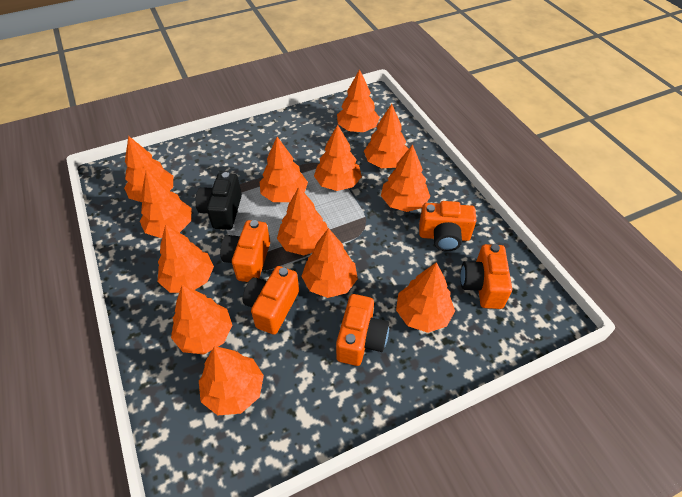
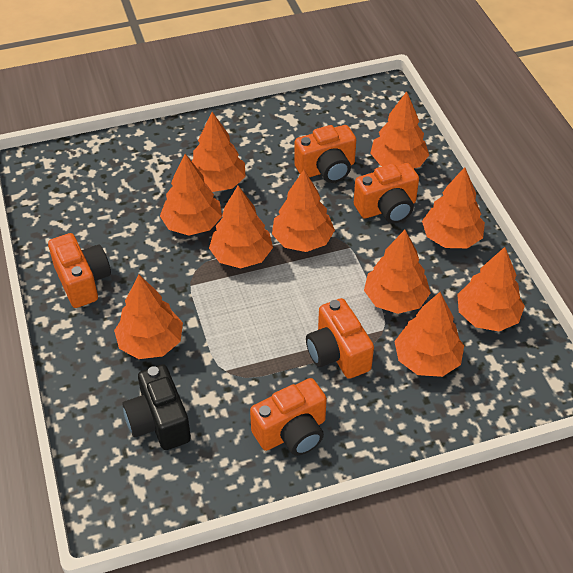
orange tree: [124,136,173,202] [140,170,191,238] [158,224,214,293] [171,285,233,355] [199,346,264,415] [260,137,308,202] [277,187,328,255] [301,228,358,298] [314,125,362,191] [337,69,380,132] [364,104,409,168] [381,145,430,212] [396,262,455,333] = 13 -> [114,275,183,359] [160,154,222,236] [192,112,245,192] [209,186,273,268] [272,170,335,252] [364,230,431,314] [370,92,429,169] [394,292,464,377] [422,167,485,248] [457,247,525,331] = 10

